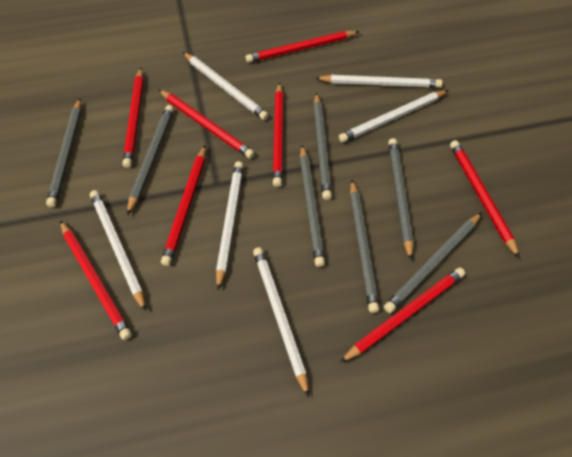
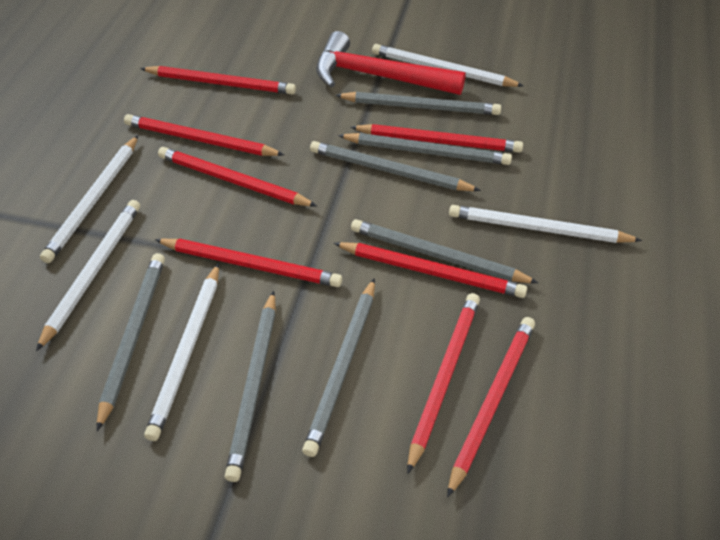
red hammer: none = 0 -> [316,31,466,95] = 1
white pencil: [90,190,146,311] [183,52,269,120] [216,161,244,290] [253,247,309,397] [315,75,443,88] [339,90,448,142] = 6 -> [36,200,140,351] [40,135,138,263] [144,263,219,441] [372,44,524,87] [449,205,642,243] = 5

